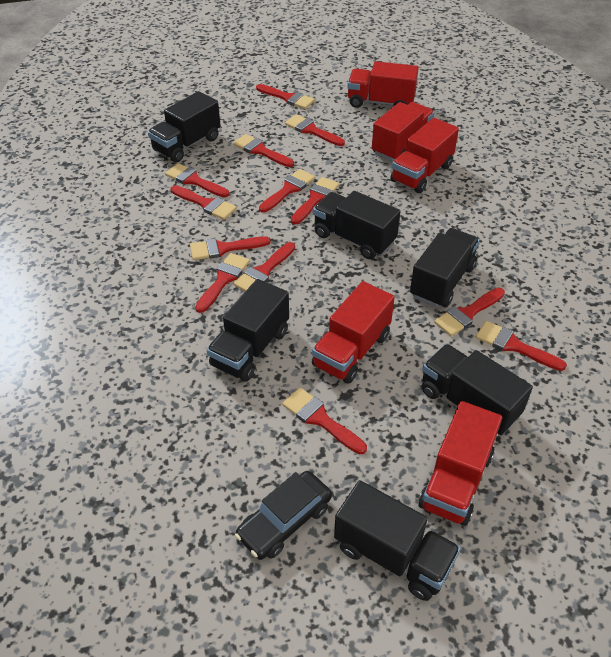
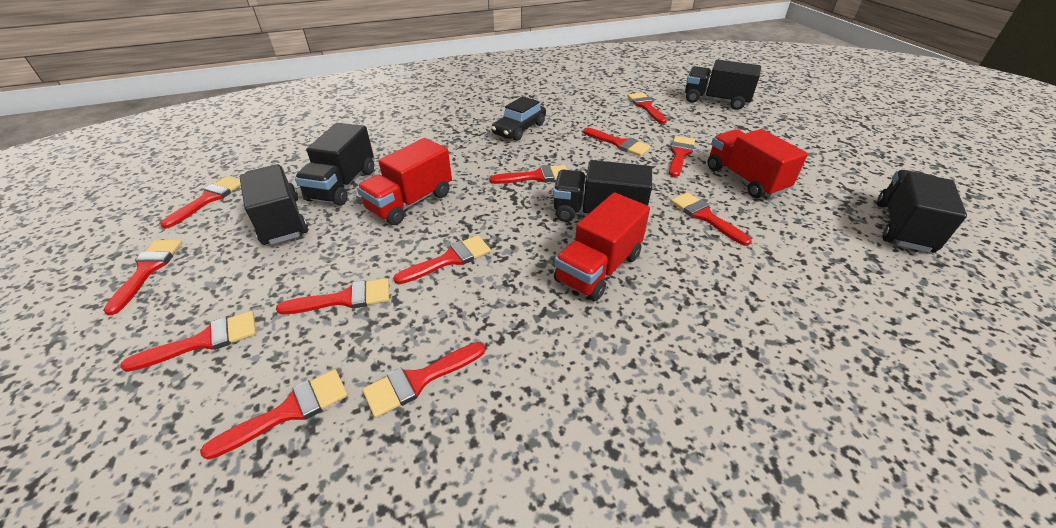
black truck: [148,91,221,162] [207,279,289,382] [313,191,401,259] [334,480,461,601] [410,228,480,307] [422,344,533,435] = 6 -> [239,165,308,245] [295,123,374,206] [553,160,652,222] [685,59,761,110] [877,170,967,253] = 5
red brush: [165,163,229,197] [171,185,237,220] [190,236,271,260] [195,253,250,313] [233,134,294,167] [233,242,295,291] [256,84,315,109] [259,169,315,213] [282,388,367,454] [285,114,345,146] [291,177,339,224] [434,288,505,336] [476,321,567,371] = 13 -> [103,240,182,315] [120,311,256,372] [160,176,241,229] [200,369,348,460] [276,278,389,314] [362,342,485,418] [393,235,491,284] [489,165,567,184] [583,128,651,156] [628,93,667,124] [669,136,695,177] [671,192,751,246] = 12
red truck: [312,281,395,384] [347,61,419,108] [372,102,434,162] [390,118,459,193] [418,401,502,526] = 5 -> [357,138,452,225] [554,192,650,301] [707,129,808,198] = 3

